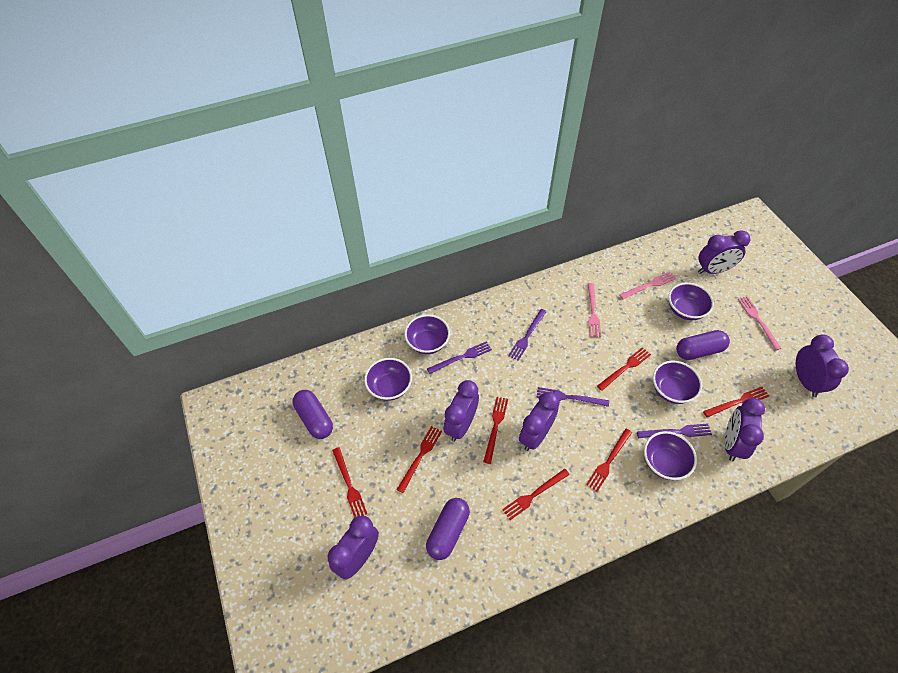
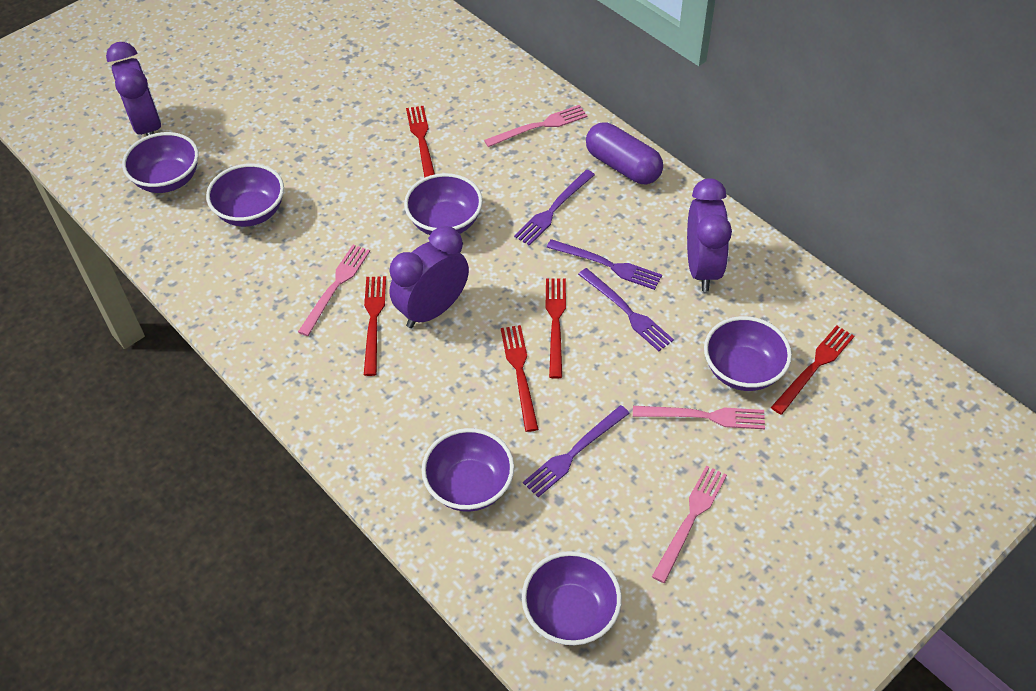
pink fork: [588,283,601,337] [619,271,676,299] [738,296,782,350] = 3 -> [298,245,370,336] [484,105,588,147] [633,406,765,429] [652,465,727,583] = 4
purple bowl: [364,358,412,401] [405,314,450,354] [644,431,697,480] [653,361,702,404] [668,283,714,320] = 5 -> [122,132,199,193] [206,163,284,227] [404,173,483,235] [421,428,514,512] [522,551,622,646] [704,316,792,391] = 6
purple capsule: [293,390,333,439] [426,498,470,560] [676,330,730,360] = 3 -> [586,123,663,184] = 1
purple clock: [328,515,379,579] [444,380,479,442] [519,392,560,451] [698,230,751,274] [725,398,765,462] [796,334,849,397] = 6 -> [106,42,161,136] [389,226,469,328] [687,178,732,292] = 3
red fork: [332,447,367,518] [397,426,442,493] [483,397,508,464] [502,469,570,520] [586,428,632,492] [597,347,651,391] [703,387,769,417] = 7 -> [364,276,386,376] [406,106,435,178] [501,325,538,432] [546,278,566,379] [771,326,854,415] = 5

